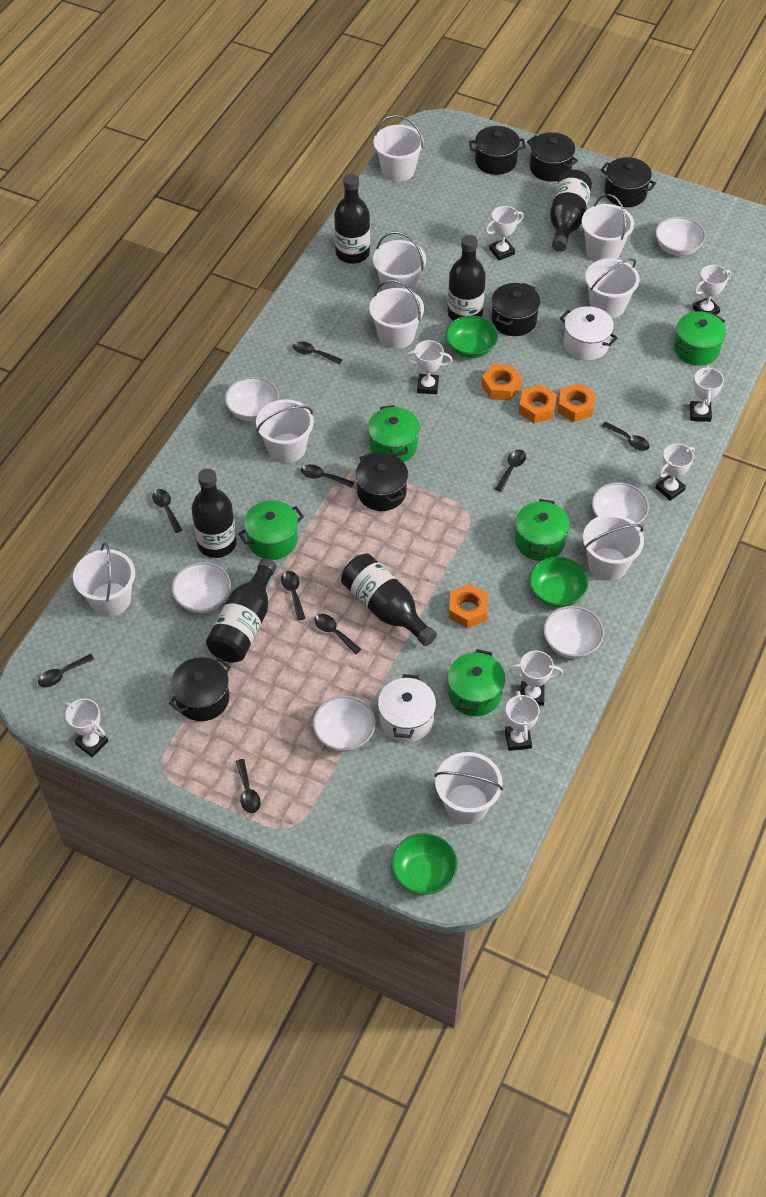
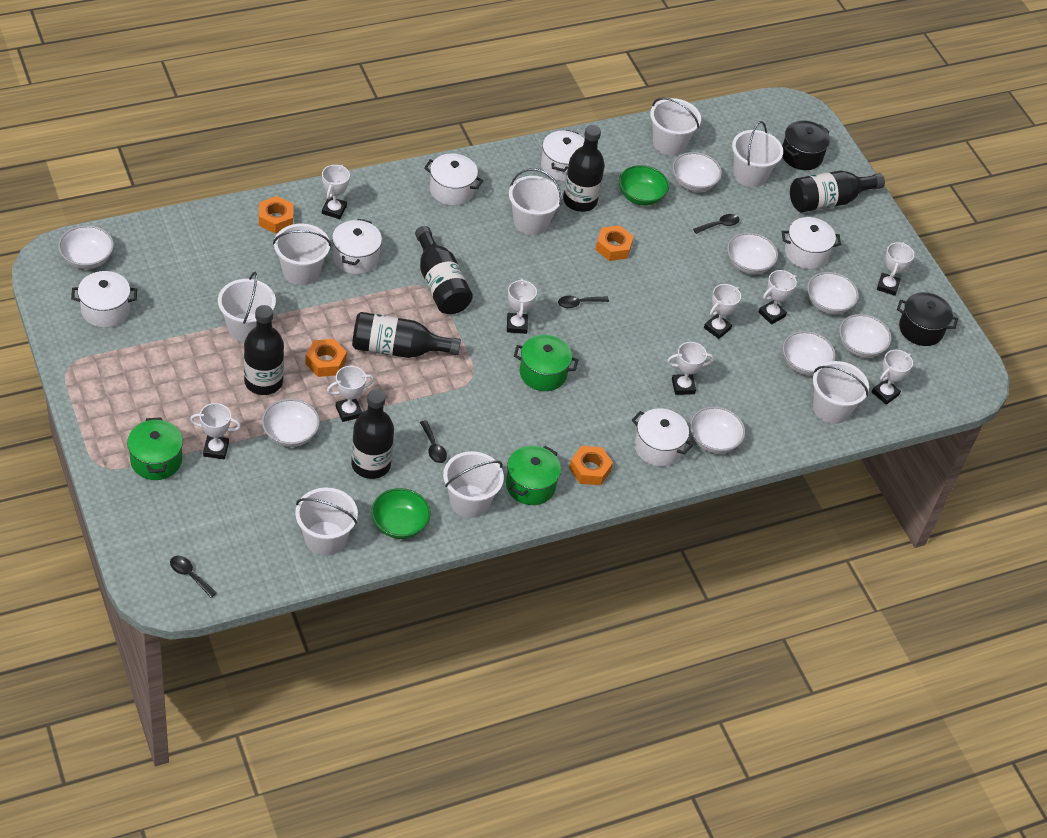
black pot: [169,657,231,721] [355,452,408,511] [469,126,525,175] [492,283,540,336] [527,132,578,182] [600,157,656,207] = 6 -> [782,121,830,170] [897,292,958,346] = 2
black spoon: [38,654,94,687] [152,489,182,533] [236,759,261,813] [281,571,305,620] [293,341,343,364] [301,464,354,488] [314,614,361,654] [495,450,526,492] [602,421,650,451] = 9 -> [170,556,217,598] [420,420,447,463] [558,296,609,308] [693,214,740,234] = 4
green bowl: [391,833,458,895] [445,315,498,358] [529,557,588,608] = 3 -> [371,488,431,539] [619,165,669,206] = 2
green pot: [238,500,304,560] [368,405,420,462] [448,649,505,716] [515,499,570,561] [674,311,726,366] = 5 -> [127,417,183,480] [506,446,561,505] [514,335,578,391] = 3
white bowl: [172,562,231,613] [225,377,279,422] [313,696,375,752] [543,606,604,659] [592,482,649,524] [655,216,706,256] = 6 -> [58,225,114,269] [262,399,320,447] [672,152,722,192] [690,406,745,454] [727,233,778,275] [782,331,836,376] [807,272,859,315] [839,314,892,358] = 8
white bucket: [73,543,135,617] [256,399,314,463] [369,280,424,349] [373,232,426,293] [374,115,424,182] [435,752,503,824] [582,194,634,261] [583,514,644,581] [585,258,639,318] = 9 -> [218,272,276,342] [273,223,331,285] [295,487,358,556] [443,451,504,518] [509,168,562,235] [650,97,701,155] [732,121,783,187] [813,361,869,424] = 8
white pot: [378,674,436,742] [560,306,618,360] = 2 -> [71,271,137,328] [332,219,382,274] [424,154,483,206] [541,130,585,182] [632,408,693,466] [782,217,841,269] = 6
white trophy: [64,699,108,757] [405,340,452,394] [485,206,524,260] [505,691,540,751] [509,651,563,706] [656,443,695,501] [690,366,724,422] [693,265,731,315] = 8 -> [190,403,241,460] [322,164,350,219] [327,366,374,422] [507,279,537,334] [667,342,714,395] [704,284,741,339] [759,270,798,325] [872,350,913,405] [877,242,914,296] = 9

